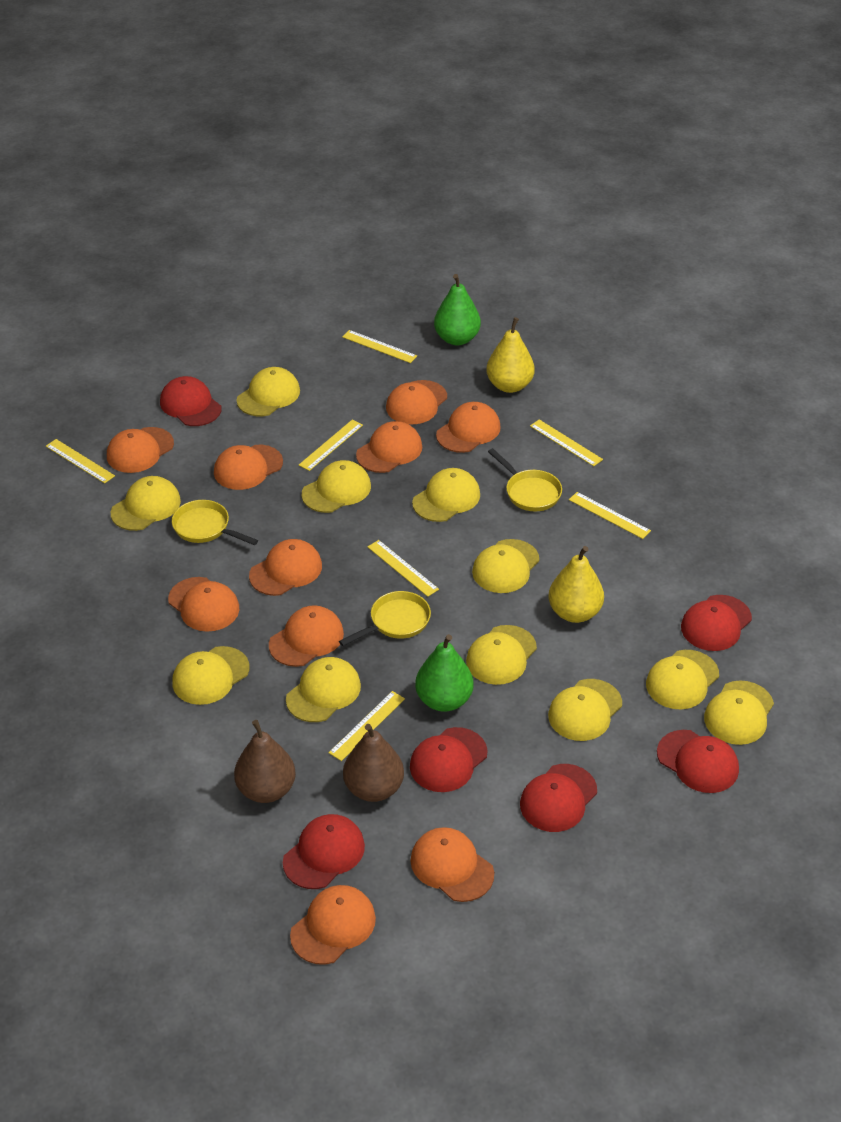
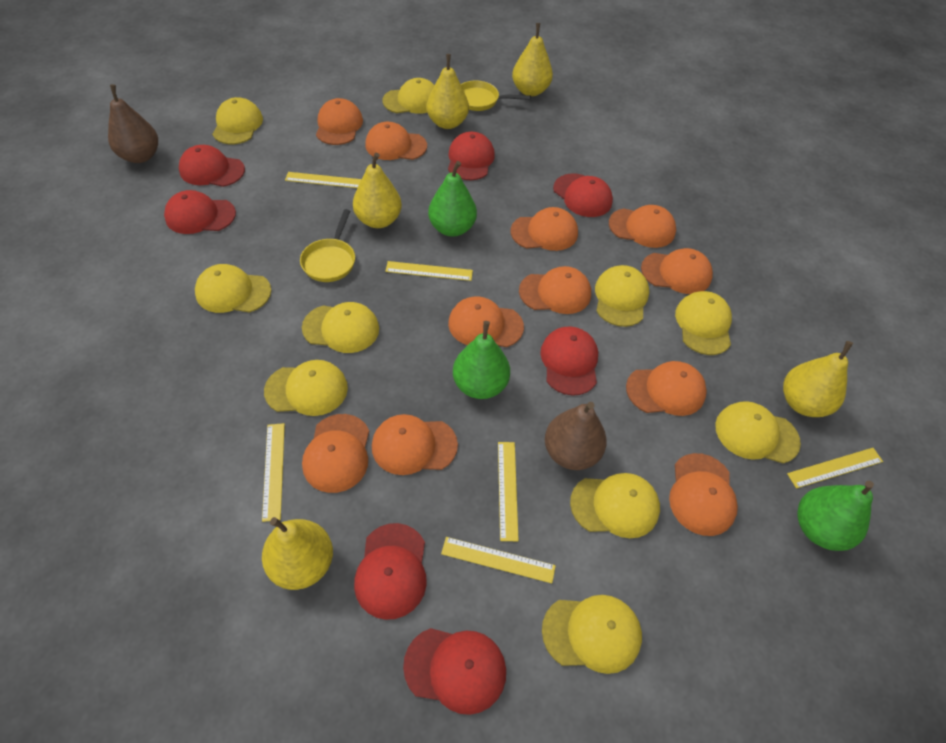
green pear: [415,634,474,712] [434,274,481,345] = 2 -> [428,161,477,237] [453,321,510,399] [797,481,874,551] = 3
orange cap: [107,427,174,473] [168,577,239,632] [214,445,283,490] [249,539,322,596] [269,605,344,667] [290,885,376,965] [356,421,422,473] [386,380,447,424] [410,827,494,902] [436,402,501,453] = 10 -> [302,414,369,493] [316,98,363,145] [365,122,427,160] [372,414,458,475] [448,296,524,347] [511,207,578,251] [519,266,591,314] [609,205,676,248] [626,361,707,416] [641,248,713,294] [669,453,738,536] = 11
red cap: [160,376,221,426] [283,814,365,889] [410,727,488,792] [520,764,597,832] [657,730,739,793] [681,595,752,651] = 6 -> [164,190,236,234] [179,145,245,187] [354,523,427,620] [403,628,506,715] [448,132,495,180] [540,327,598,396] [553,173,613,217] = 7
yellow cap: [111,476,181,531] [172,646,249,705] [237,367,300,416] [286,657,361,722] [302,460,371,513] [412,468,480,522] [466,625,537,685] [472,539,539,593] [548,679,622,741] [646,650,719,709] [704,680,774,745] = 11 -> [195,264,271,313] [212,97,263,144] [264,360,348,416] [302,302,379,353] [383,78,434,114] [542,595,642,674] [570,473,660,538] [595,265,649,327] [675,291,732,355] [715,401,801,463] = 10
yellow pan: [172,500,258,545] [339,591,431,646] [488,448,562,511] = 3 -> [300,209,355,282] [461,80,531,111] = 2
yellow pear: [486,317,535,393] [549,546,604,623] = 2 -> [262,517,333,590] [353,153,402,228] [427,54,469,129] [512,23,553,96] [783,341,853,417] = 5
yellow ruler: [46,439,115,483] [299,420,363,471] [329,691,405,761] [342,330,417,363] [368,540,439,597] [530,419,603,466] [569,492,651,539] = 7 -> [262,423,285,522] [285,172,361,188] [385,261,473,281] [441,537,556,583] [498,442,519,541] [787,448,883,488] = 6

